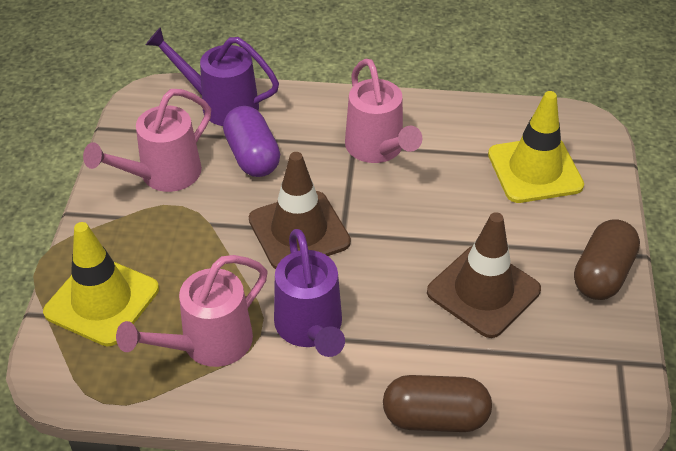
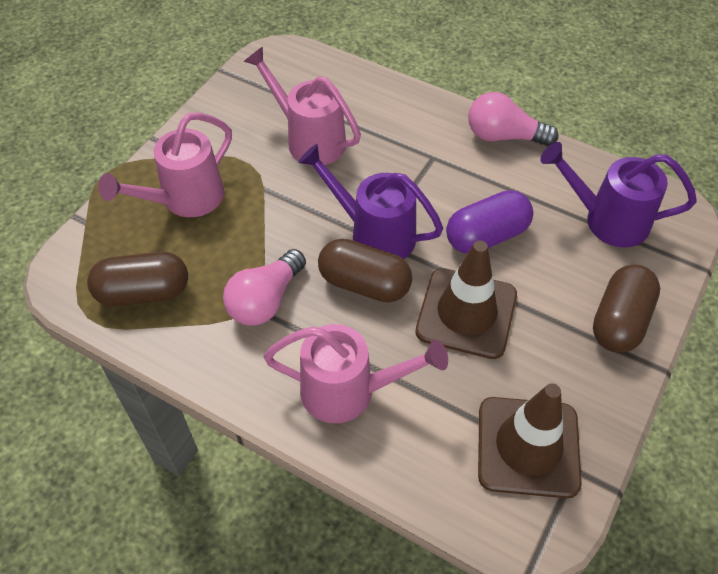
brown capsule: [383,375,492,432] [574,219,640,300] = 2 -> [87,252,188,307] [318,238,412,303] [593,265,660,353] = 3
pink light bulb: none = 0 -> [223,249,306,326] [468,92,558,146] = 2
yellow traffic cone: [43,222,159,346] [488,91,584,203] = 2 -> none = 0

